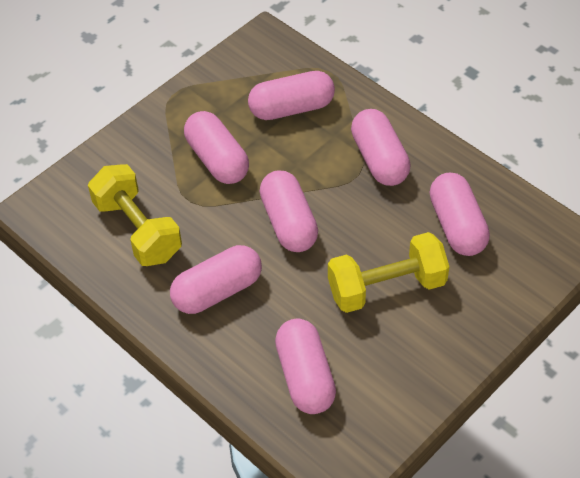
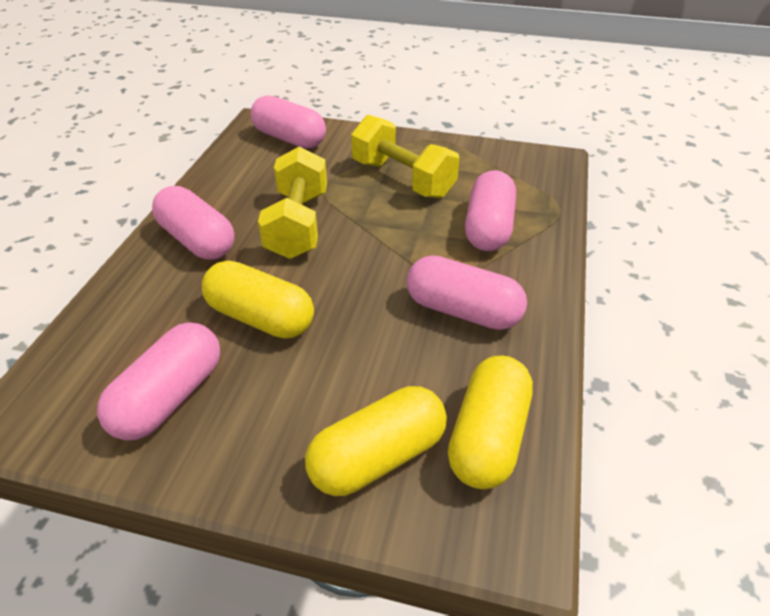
pink capsule: [170,245,262,314] [184,111,249,184] [248,71,335,120] [260,171,318,252] [275,319,336,414] [351,109,411,186] [430,173,490,256] = 7 -> [97,323,220,440] [152,186,235,260] [251,95,326,148] [407,255,527,330] [465,170,516,251] = 5
yellow capsule: none = 0 -> [202,260,314,339] [305,386,447,496] [448,356,533,489] = 3

